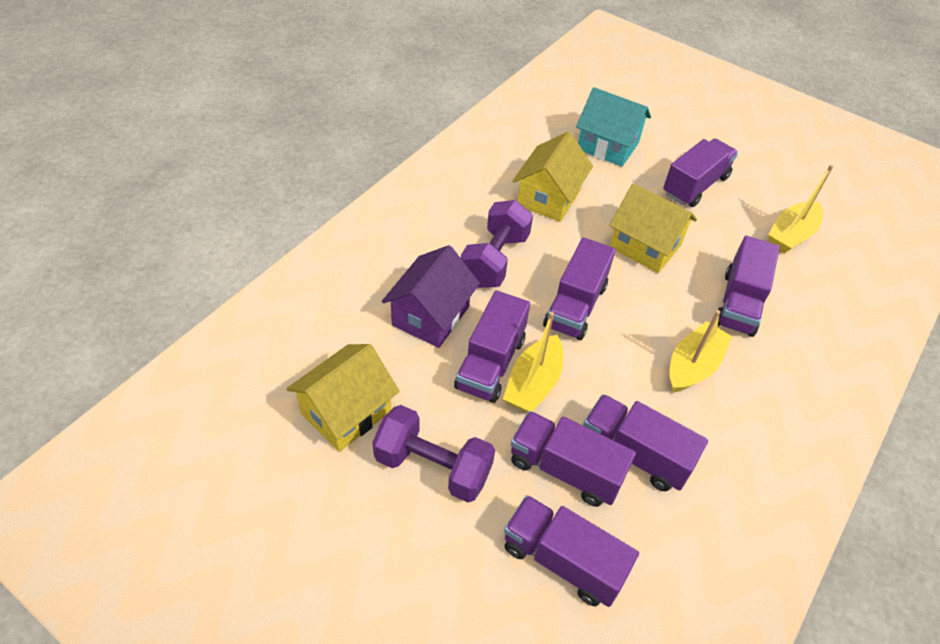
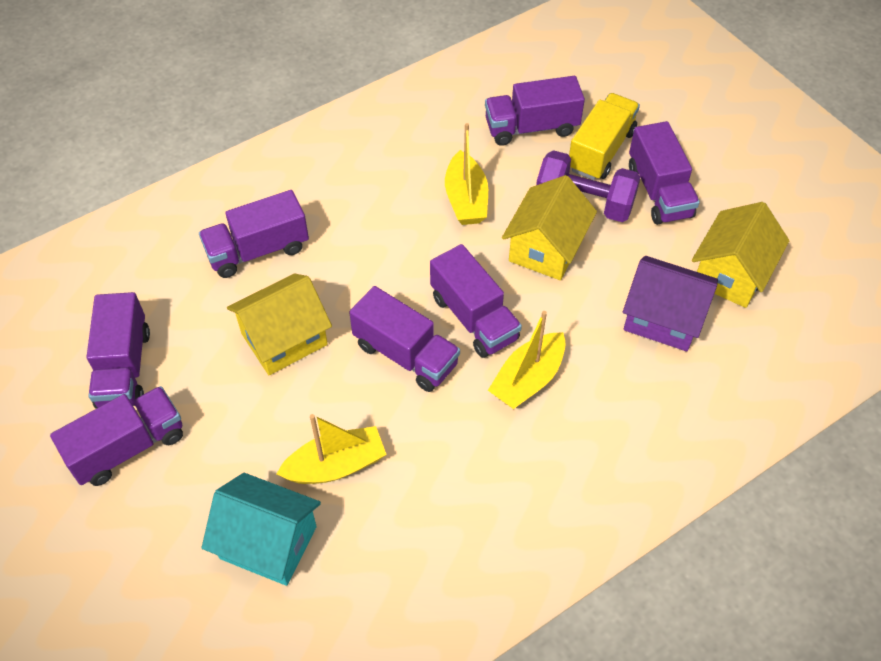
purple dumbbell: [372,405,495,503] [461,200,533,288] = 2 -> [536,150,641,222] = 1
yellow truck: none = 0 -> [569,93,640,180] = 1

